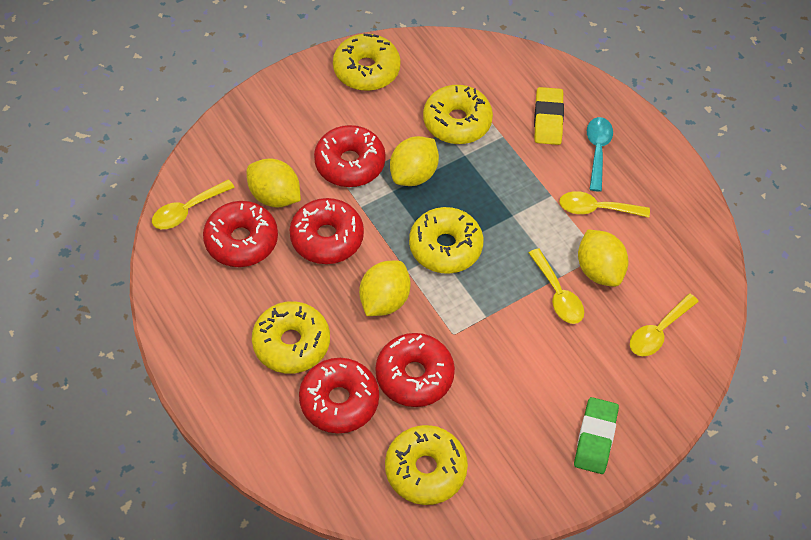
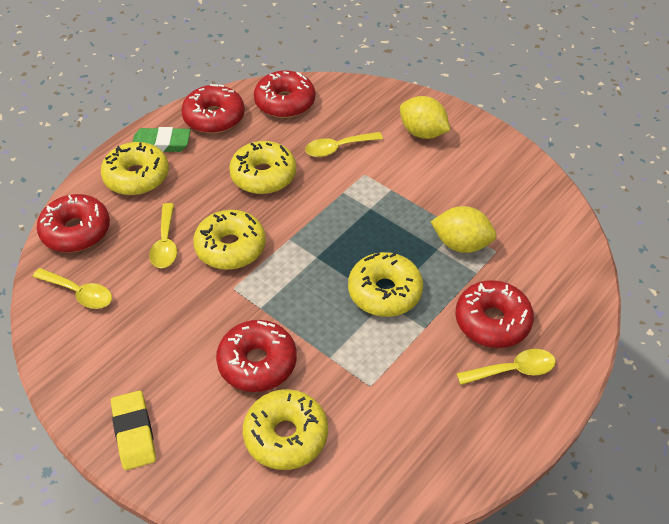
turquoise spoon: [587,117,613,192] = 1 -> none = 0
yellow lemon: [247,158,301,208] [359,261,411,316] [390,136,439,186] [578,229,628,287] = 4 -> [400,96,450,139] [430,206,497,253] = 2

